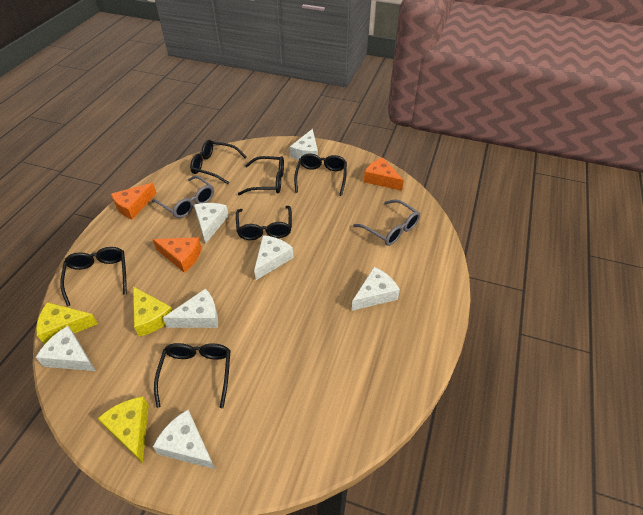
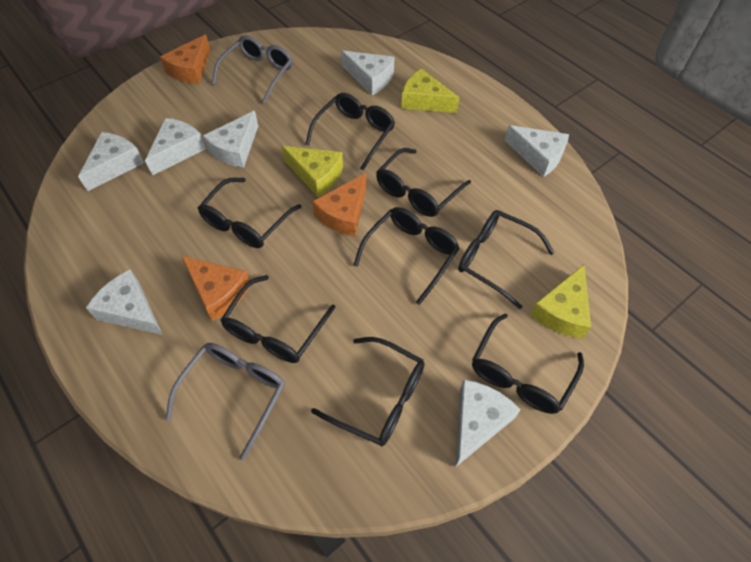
black glasses: [60,247,127,306] [154,343,231,408] [190,140,246,184] [236,206,292,240] [238,156,284,195] [294,153,347,196] = 6 -> [198,178,301,248] [221,275,335,363] [306,93,395,170] [311,337,425,446] [353,207,460,305] [376,148,471,217] [458,210,554,309] [472,313,584,414] = 8

